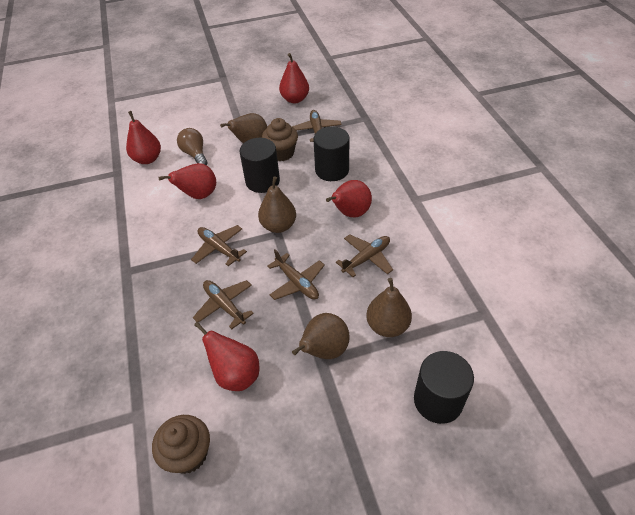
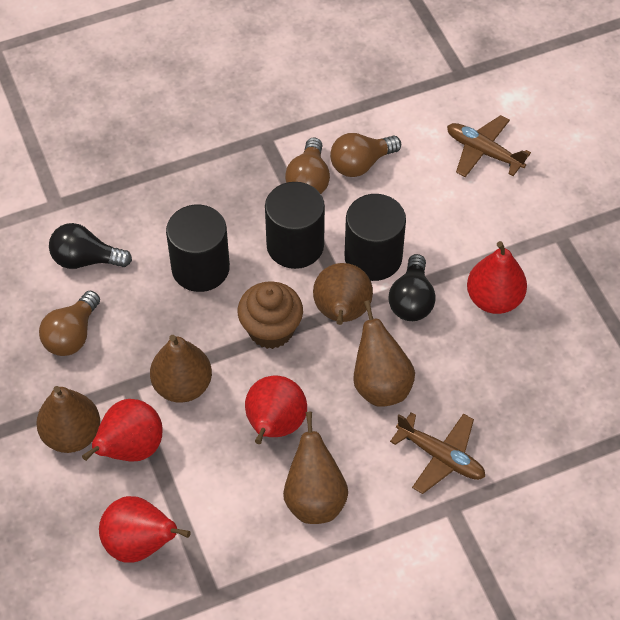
black light bulb: none = 0 -> [49,223,132,269] [389,254,436,321] = 2
brown cupcake: [152,415,210,474] [262,118,298,161] = 2 -> [238,281,303,349] = 1
brown light bulb: [177,128,208,165] = 1 -> [39,291,100,356] [285,138,330,194] [330,133,401,177] = 3
brown pear: [220,113,267,143] [258,176,296,233] [292,313,350,359] [366,278,412,337] = 4 -> [36,386,100,453] [150,335,212,403] [283,412,348,524] [313,263,373,325] [353,300,415,407] = 5
brown plane: [191,225,247,266] [193,280,254,329] [267,249,325,300] [292,110,342,142] [336,234,393,277] = 5 -> [390,412,485,494] [447,115,531,177] = 2
red pear: [126,111,161,164] [158,163,216,199] [194,322,259,391] [279,53,309,103] [326,180,372,217] = 5 -> [82,399,163,462] [99,496,191,563] [245,376,307,444] [467,241,527,314] = 4

